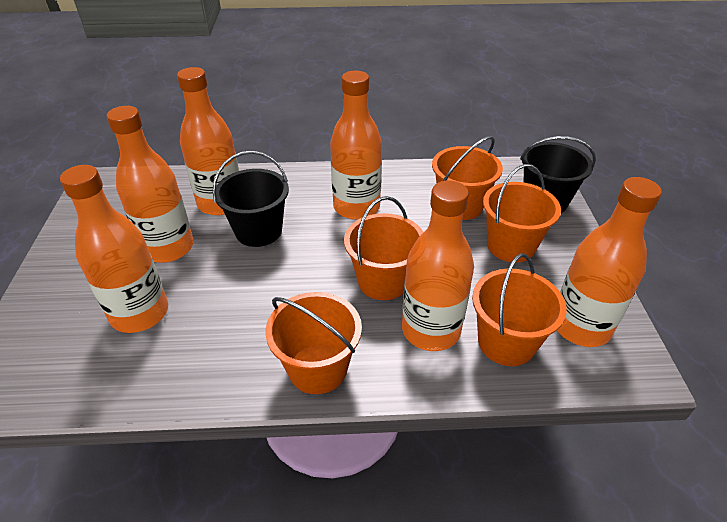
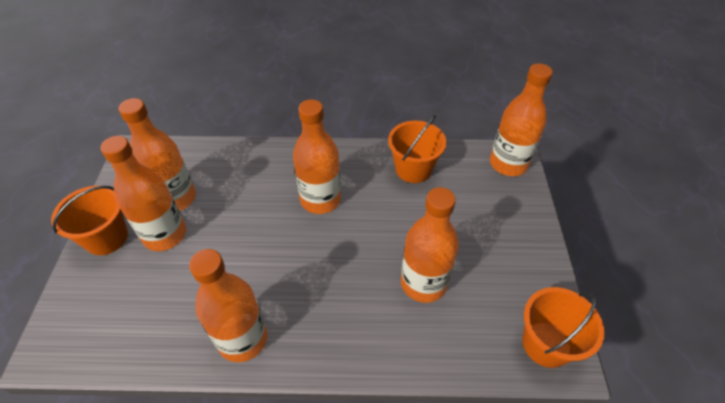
black bucket: [213,151,289,247] [520,136,596,213] = 2 -> none = 0
orange bucket: [265,292,362,394] [344,196,423,300] [432,136,503,220] [472,253,567,366] [483,164,561,263] = 5 -> [51,186,128,255] [388,115,446,183] [522,287,605,368] = 3

